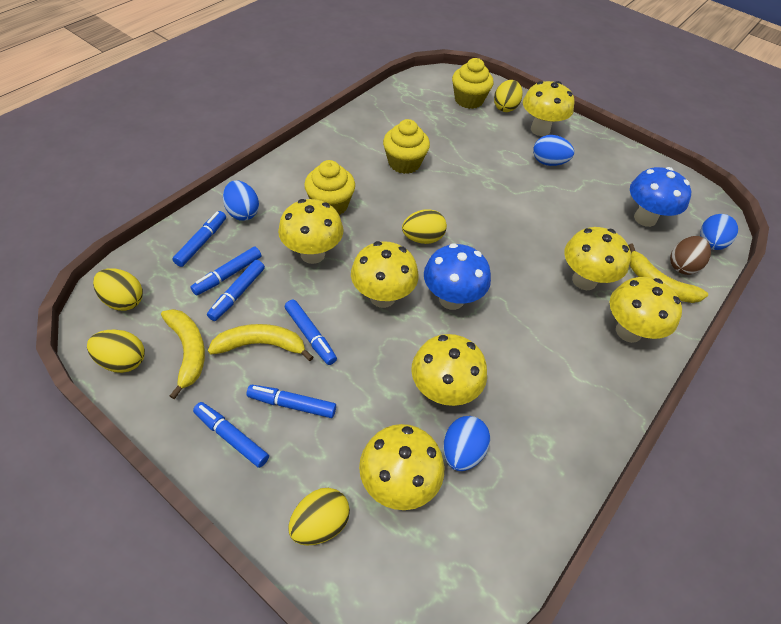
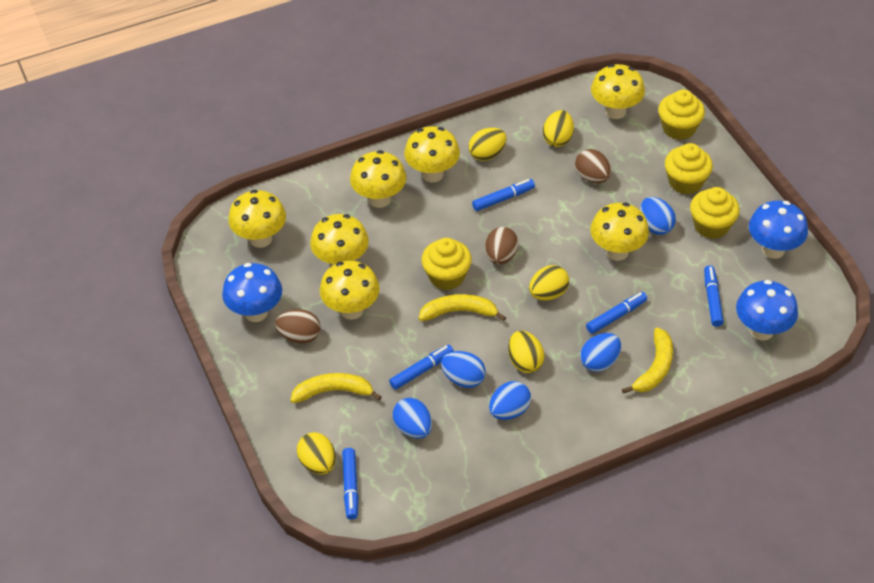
blue egg: [223,180,259,221] [443,416,490,471] [533,135,574,166] [700,214,738,250] = 4 -> [393,398,432,439] [441,351,486,388] [489,381,531,420] [580,333,621,372] [640,197,676,235] = 5
blue marker: [172,211,226,267] [190,247,261,296] [193,402,269,468] [207,260,265,321] [247,385,336,418] [285,300,337,365] = 6 -> [342,448,358,520] [389,345,454,390] [472,179,535,211] [586,292,647,334] [704,265,724,327] = 5
blue mushroom: [424,243,491,310] [630,167,691,227] = 2 -> [222,263,282,322] [736,280,798,340] [749,201,808,259] = 3
brown egg: [670,236,711,275] = 1 -> [275,309,320,344] [485,227,518,264] [575,149,611,183] = 3
yellow cupcake: [304,160,355,215] [383,119,430,174] [452,58,493,109] = 3 -> [421,238,472,290] [658,89,705,140] [665,143,713,194] [690,187,740,239] = 4

